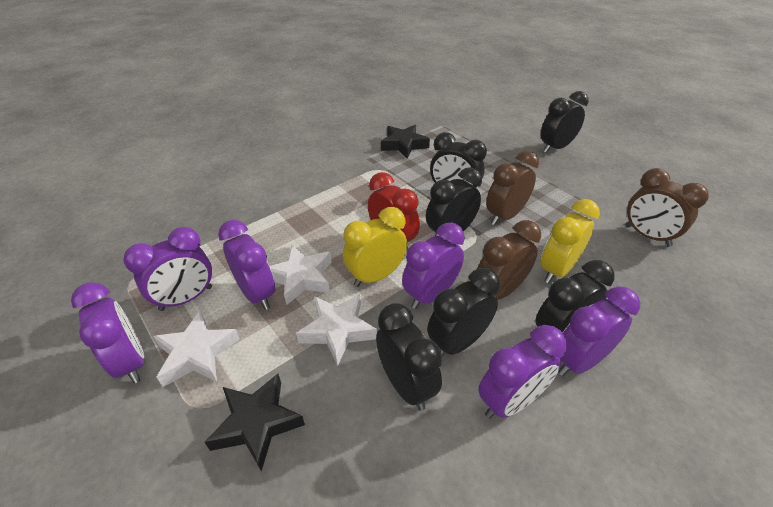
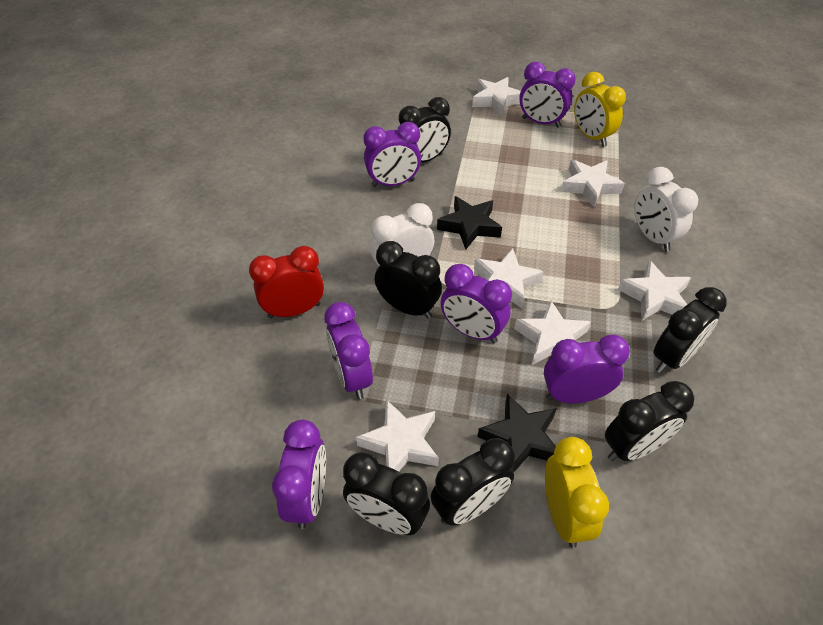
brown clock: [477,220,541,299] [486,151,539,225] [625,168,709,247] = 3 -> none = 0
white clock: none = 0 -> [371,203,435,266] [634,167,698,251] = 2
white star: [153,310,240,387] [270,245,332,305] [296,294,377,366] = 3 -> [356,399,439,472] [472,77,521,116] [474,248,544,309] [514,301,591,365] [561,159,625,207] [618,260,691,321] = 6

